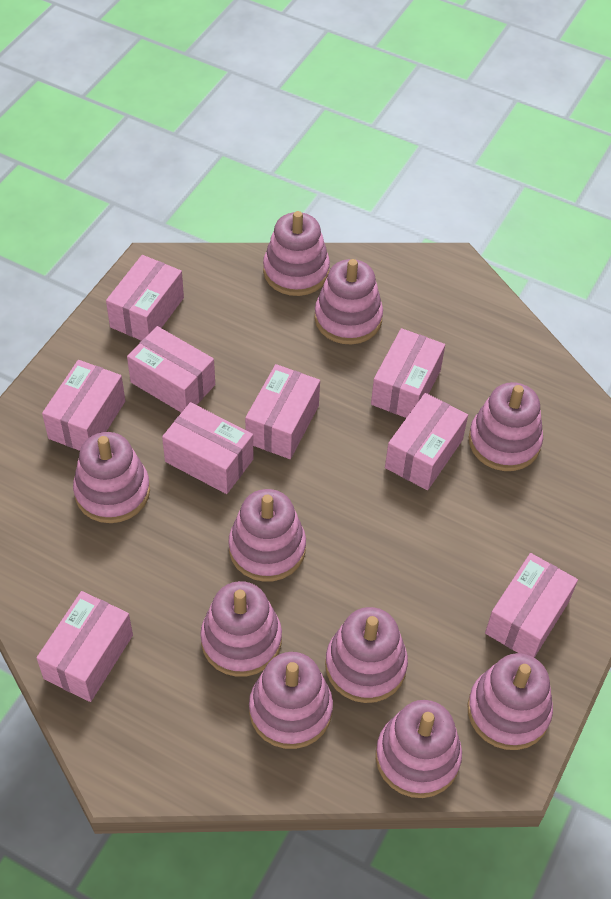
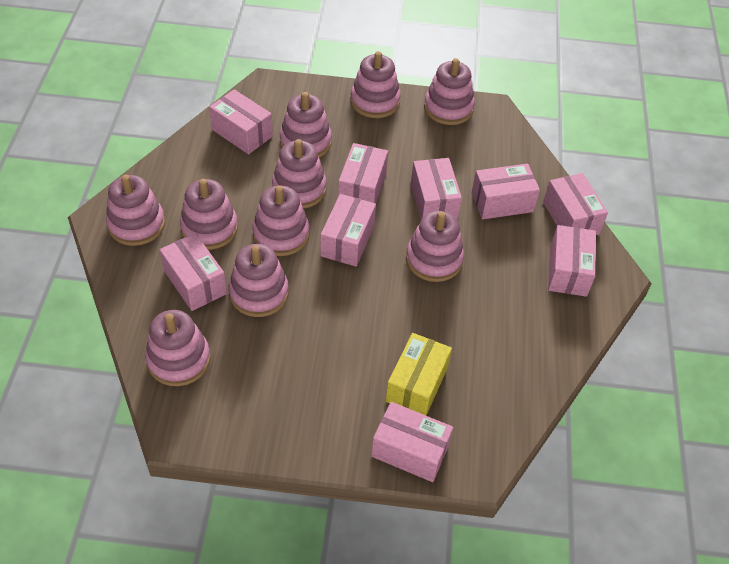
yellow box: none = 0 -> [386,333,452,416] = 1

